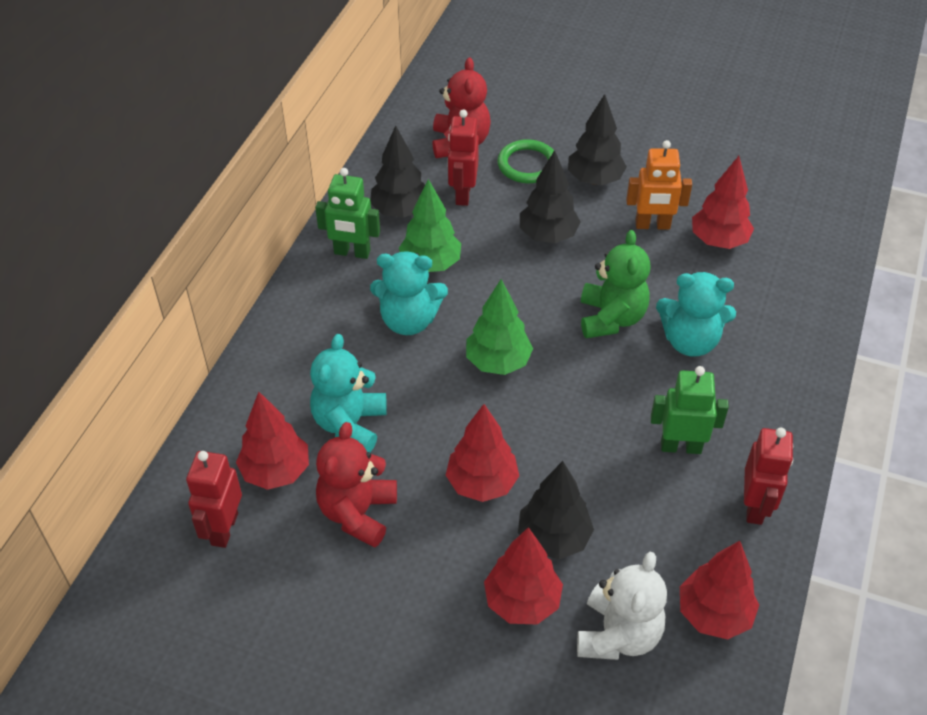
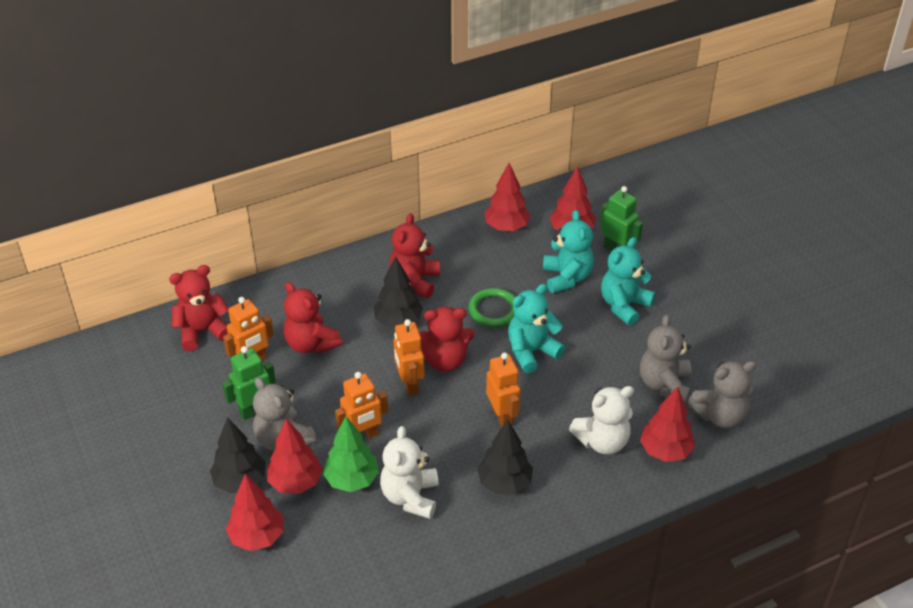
black tree: [370,125,425,218] [518,461,594,559] [520,150,581,243] [568,94,627,185] = 4 -> [210,417,266,493] [374,256,423,327] [477,419,533,494] = 3
green teddy bear: [581,230,651,338] = 1 -> none = 0
green tree: [399,179,461,272] [466,279,533,375] = 2 -> [323,416,379,492] = 1
grey teddy bear: none = 0 -> [253,377,316,451] [640,314,691,403] [688,361,757,428] = 3
orange robot: [626,140,692,230] = 1 -> [223,297,274,361] [335,372,388,438] [394,319,425,395] [486,352,521,428] = 4
red robot: [186,451,242,548] [448,109,479,206] [744,427,793,525] = 3 -> none = 0
red teddy bear: [316,422,397,548] [432,58,491,158] = 2 -> [169,265,229,351] [283,282,342,353] [389,213,440,299] [419,307,474,372] = 4
white teddy bear: [577,552,667,660] = 1 -> [380,426,439,519] [569,386,634,454] = 2

